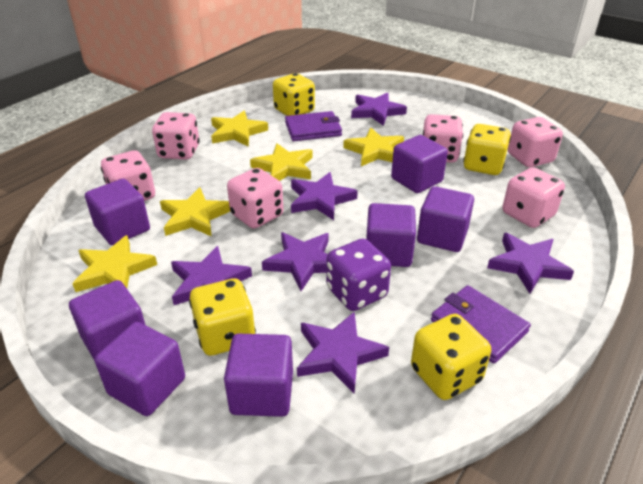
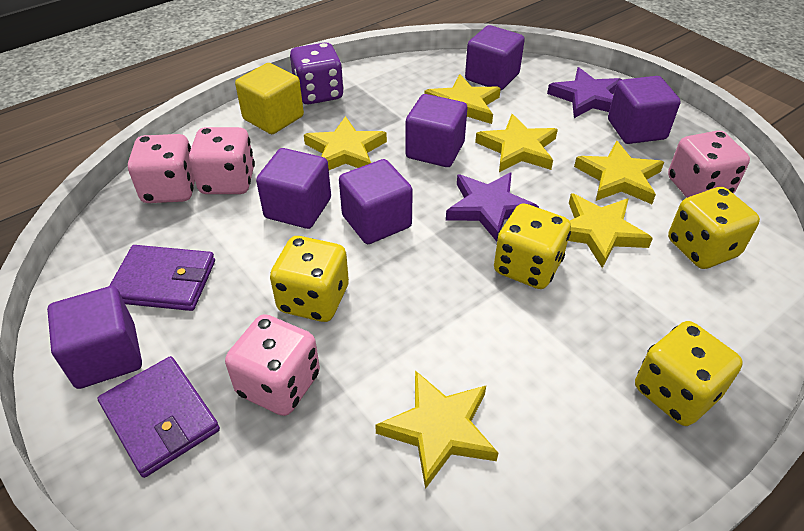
pink dice: [101,150,155,201] [152,112,200,160] [227,168,283,229] [423,114,463,163] [502,167,565,228] [508,117,563,167] = 6 -> [128,134,195,203] [189,127,255,194] [225,314,320,416] [668,130,750,198] = 4
purple cube: [69,280,145,361] [85,179,150,245] [94,322,185,416] [224,334,293,417] [366,203,416,267] [391,135,448,193] [417,186,474,252] = 7 -> [47,286,142,389] [256,148,331,229] [339,159,413,244] [405,94,467,167] [465,25,525,91] [608,76,681,144] = 6
purple star: [171,246,252,305] [262,232,329,291] [291,172,358,220] [297,312,389,393] [351,93,407,126] [487,233,574,294] = 6 -> [446,172,539,242] [547,67,622,118] = 2
yellow cube: none = 0 -> [235,63,304,134] = 1
yellow star: [72,235,157,292] [160,187,230,237] [211,111,268,147] [250,143,313,181] [343,128,404,166] = 5 -> [304,116,387,170] [375,370,498,489] [425,74,501,124] [475,114,558,172] [568,193,653,268] [574,141,664,204] = 6

